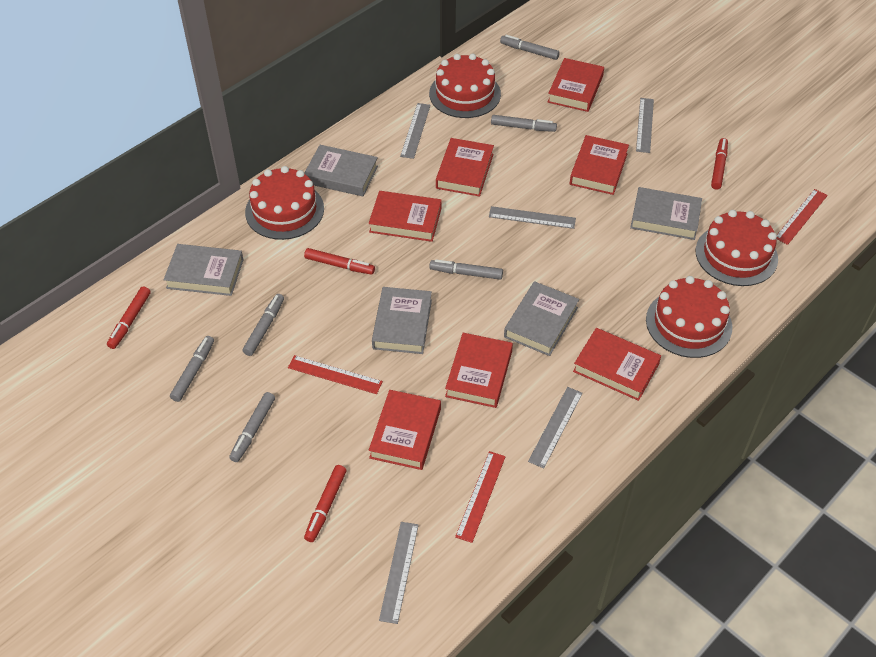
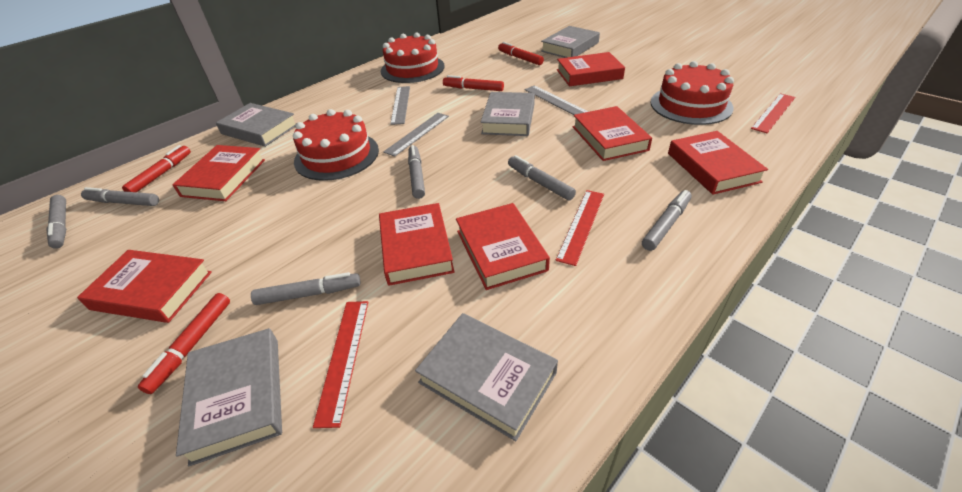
grey ruler: [379,522,419,624] [400,103,431,159] [489,206,576,229] [528,387,583,468] [636,98,654,153] = 5 -> [383,113,449,157] [390,86,410,125] [524,85,588,115] = 3
red cake: [245,166,324,240] [429,53,501,118] [646,276,732,358] [696,210,778,286] = 4 -> [293,109,379,181] [381,33,445,83] [650,61,734,125] = 3

